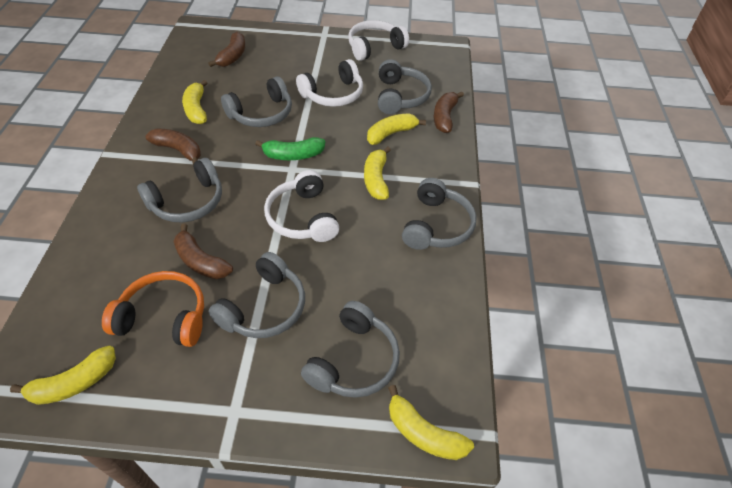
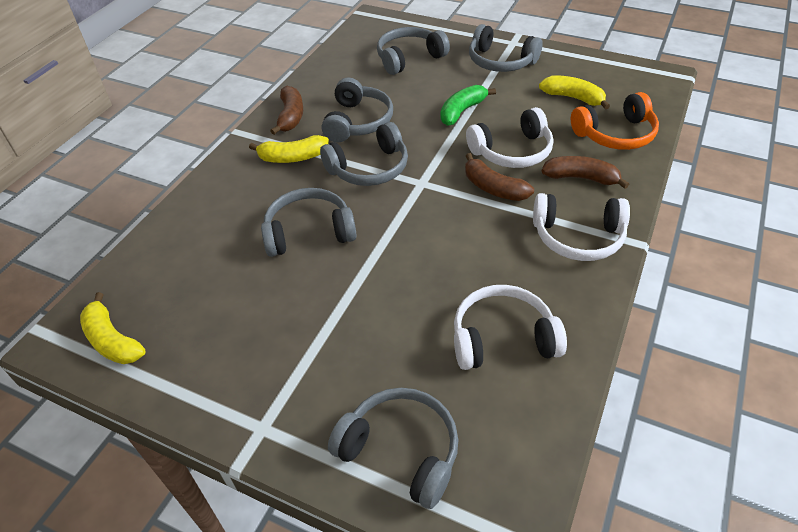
brown banana: [145,129,201,164] [173,223,233,279] [208,32,245,67] [434,91,464,133] = 4 -> [270,85,303,135] [465,153,534,201] [542,156,629,189] = 3
yellow banana: [10,346,116,405] [182,80,207,124] [364,146,391,200] [367,113,426,145] [388,385,474,460] = 5 -> [80,292,146,364] [249,135,329,163] [539,75,610,110] = 3

